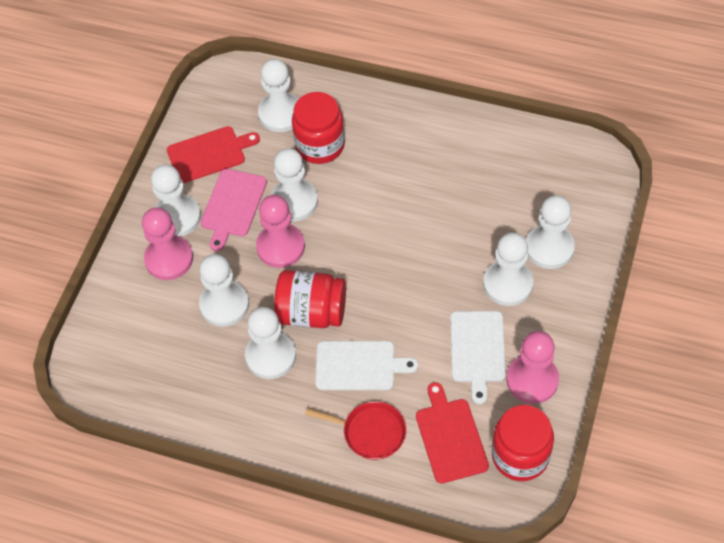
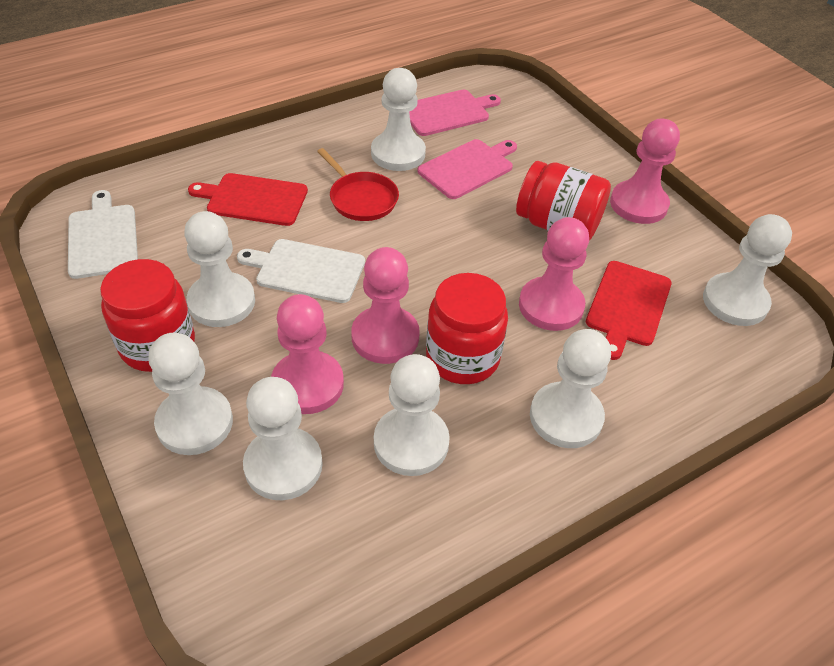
pink cutting board: [200,169,267,251] = 1 -> [409,90,501,136] [418,139,517,199] = 2
pink pawn: [142,207,193,280] [256,195,305,268] [507,331,559,404] = 3 -> [271,294,344,414] [351,247,420,364] [519,217,589,331] [610,118,680,224] = 4

